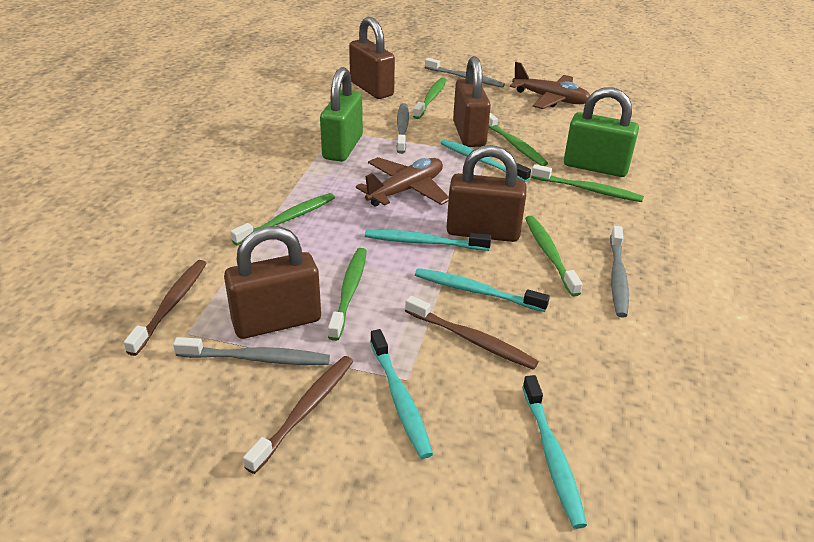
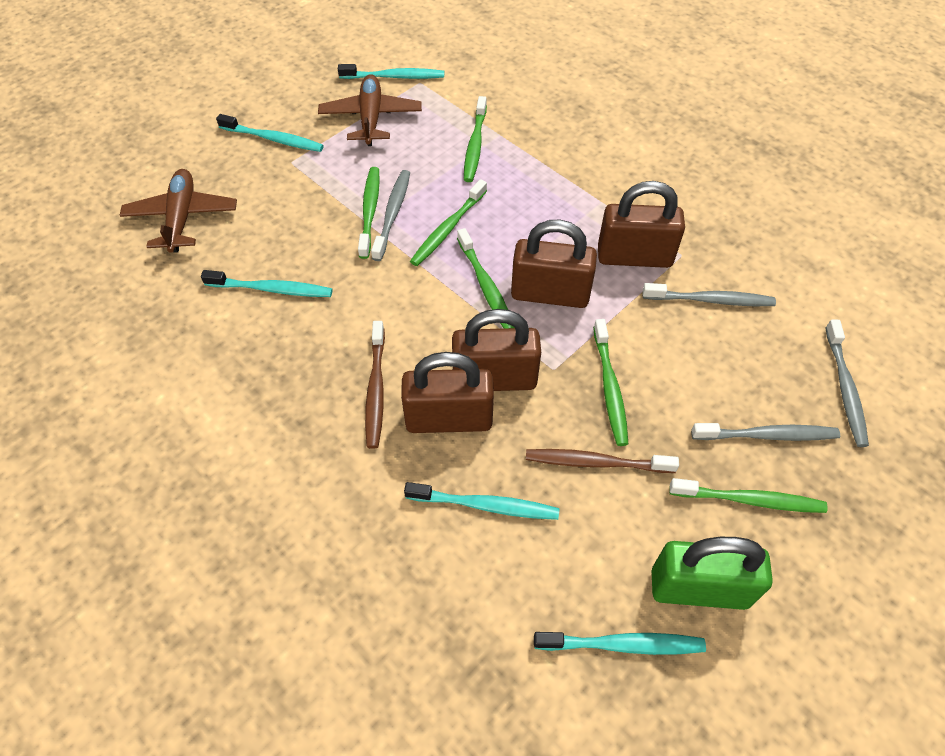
brown toothbrush: [124,260,207,356] [243,356,354,474] [405,296,539,370] = 3 -> [365,321,385,449] [526,449,679,473] = 2
green padlock: [320,67,363,162] [564,87,639,177] = 2 -> [652,537,773,610] = 1

